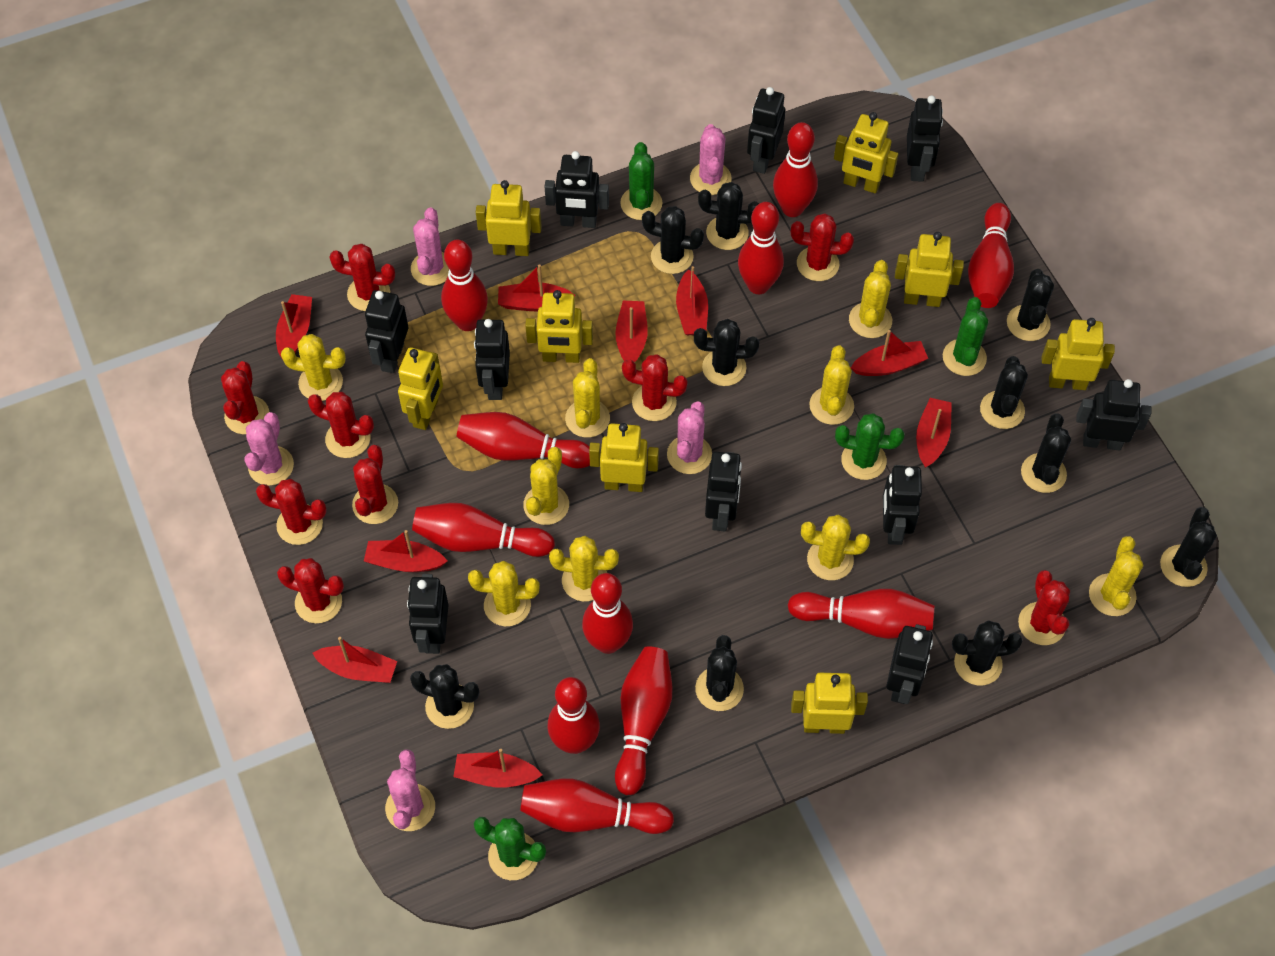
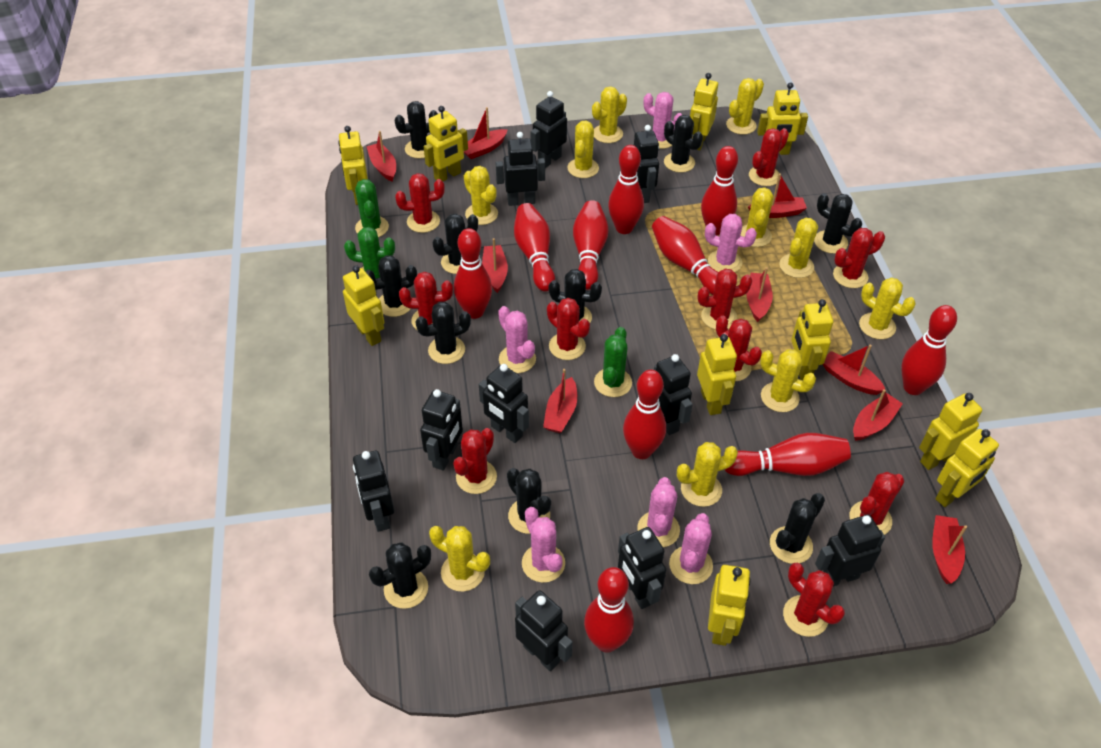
green cactus: [474,817,546,880] [620,142,662,220] [835,413,905,480] [943,297,988,376] = 4 -> [344,227,395,279] [355,179,389,237] [594,327,632,397] = 3
pink cactus: [245,412,294,486] [385,749,435,831] [411,208,449,286] [667,401,712,474] [690,124,732,195] = 5 -> [498,306,536,373] [522,507,565,583] [637,477,680,547] [644,92,682,149] [669,513,713,584] [705,214,757,272] = 6
red bowling pin: [412,503,555,557] [441,240,488,331] [457,412,590,468] [520,778,674,834] [547,677,600,754] [582,573,633,654] [615,646,672,795] [738,202,784,294] [773,122,818,217] [788,589,935,639] [968,203,1014,308] = 11 -> [454,228,492,319] [514,203,555,292] [573,200,609,290] [584,567,634,653] [608,145,644,234] [623,370,666,459] [652,216,718,295] [701,146,738,235] [724,433,851,476] [901,305,957,395] = 10
red cactus: [221,361,269,434] [256,479,327,545] [277,558,344,623] [308,392,374,458] [329,244,395,311] [352,445,398,524] [622,354,688,421] [791,213,854,281] [1018,570,1070,645] = 9 -> [395,173,445,233] [399,272,453,331] [453,428,497,494] [547,298,590,360] [698,269,752,330] [716,316,762,381] [749,128,789,186] [783,563,845,637] [833,228,885,288] [850,472,904,535] = 10
yellow cactus: [281,334,346,401] [468,561,540,626] [523,447,569,525] [549,536,619,601] [565,358,610,438] [801,514,870,580] [809,345,854,425] [849,260,892,338] [1089,536,1143,616] = 9 -> [429,526,490,592] [464,166,498,225] [567,121,599,178] [592,86,627,143] [677,442,738,507] [726,78,764,135] [740,187,773,247] [760,349,816,412] [780,218,818,278] [859,277,916,339] = 10
yellow robot: [398,347,443,430] [476,180,542,256] [525,290,593,363] [589,423,659,492] [791,673,868,734] [834,112,898,193] [895,232,964,307] [1042,318,1115,390] = 8 -> [338,126,368,205] [343,265,384,346] [424,106,468,181] [690,73,718,150] [697,334,737,415] [708,565,751,646] [757,82,808,155] [791,299,833,380] [919,393,982,470] [935,429,999,507] = 10

